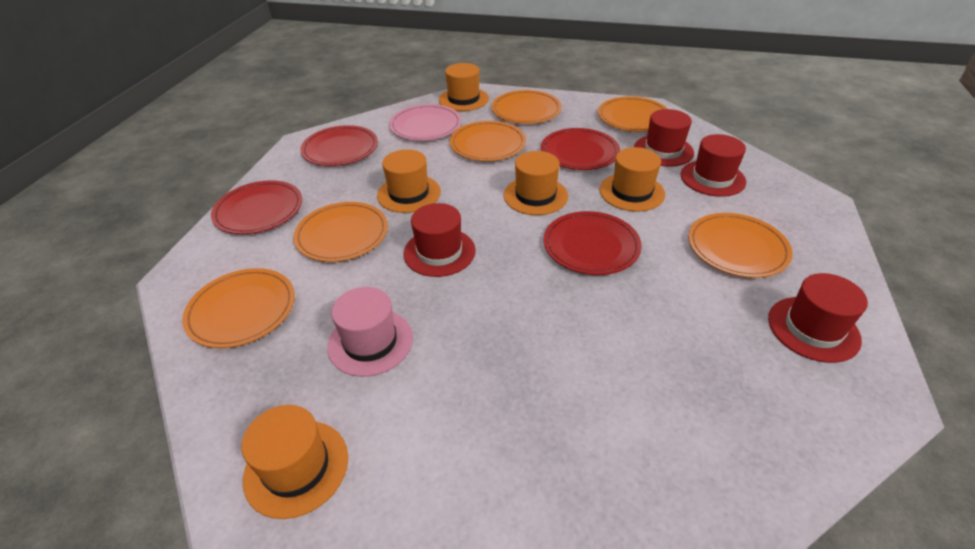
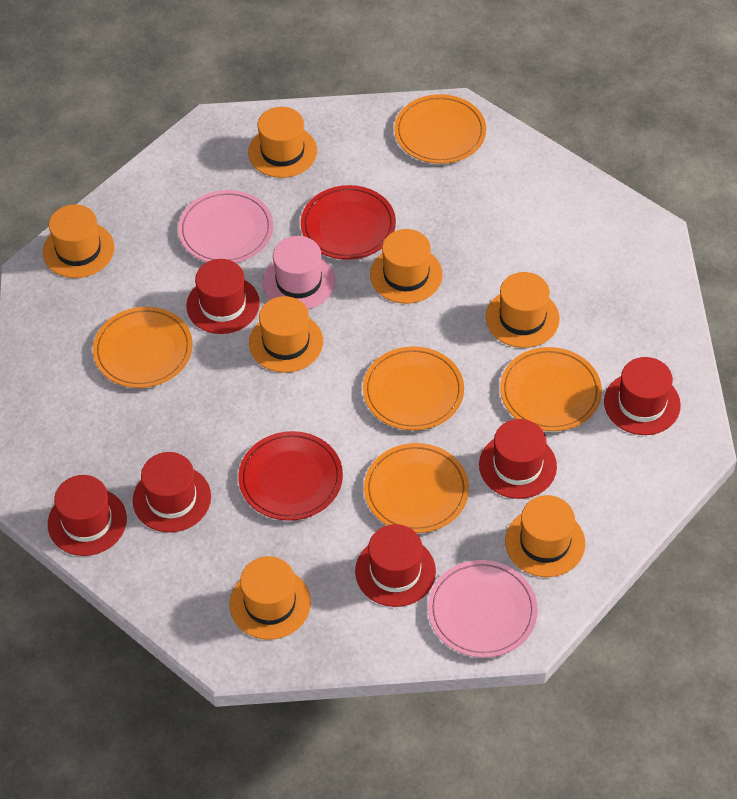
orange hat: [241,405,348,519] [377,149,441,213] [439,63,489,111] [504,151,568,215] [599,147,665,211] = 5 -> [43,204,114,278] [230,556,311,640] [248,107,317,178] [249,296,323,373] [370,229,443,304] [486,272,560,348] [505,495,585,577] = 7
orange plate: [182,268,295,348] [293,202,388,262] [450,121,526,161] [492,90,562,124] [598,96,668,132] [688,213,793,278] = 6 -> [93,307,193,388] [363,346,464,430] [364,443,469,533] [394,94,486,164] [500,347,602,431] = 5
pink plate: [389,104,462,141] = 1 -> [178,190,273,263] [428,560,538,658] = 2
red hat: [403,203,476,277] [634,109,694,167] [681,134,746,197] [768,273,868,363] = 4 -> [48,475,127,556] [133,452,211,532] [186,259,260,334] [355,524,436,607] [479,419,557,499] [604,357,681,435] = 6
red plate: [211,180,302,234] [300,125,378,166] [541,128,620,170] [544,211,642,275] = 4 -> [239,431,343,521] [301,185,396,260] = 2

